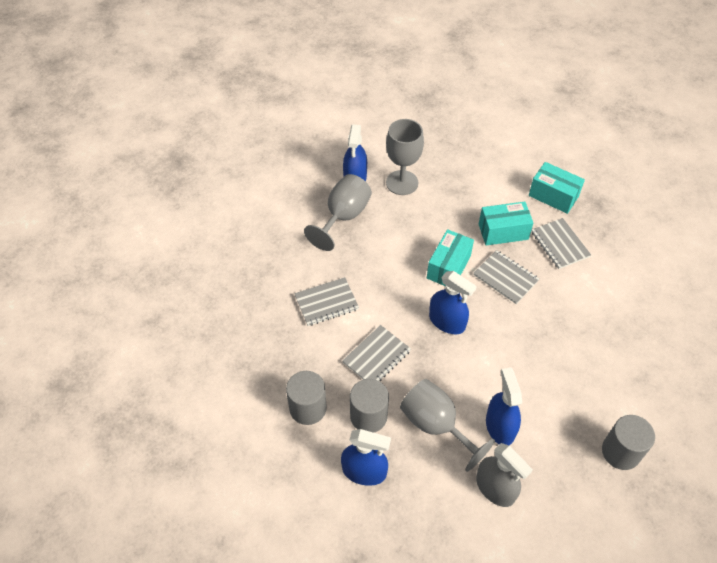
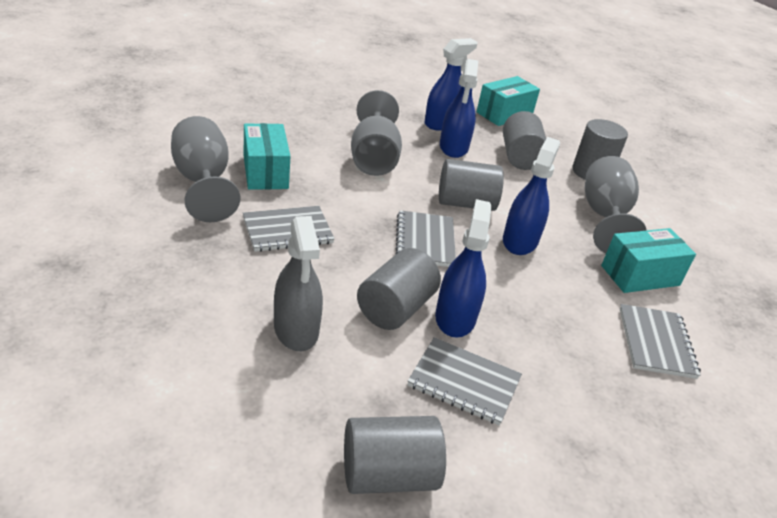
grey cylinder: [286,371,327,425] [350,379,389,433] [602,415,655,470] = 3 -> [344,416,446,494] [357,248,441,330] [439,159,504,211] [503,111,546,170] [572,119,628,180] = 5

